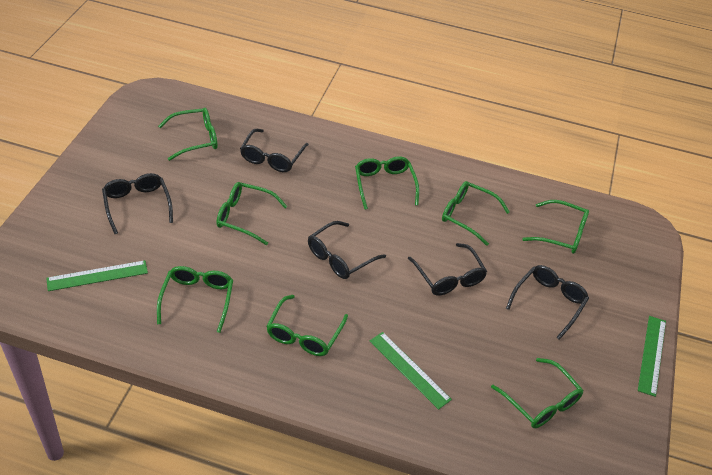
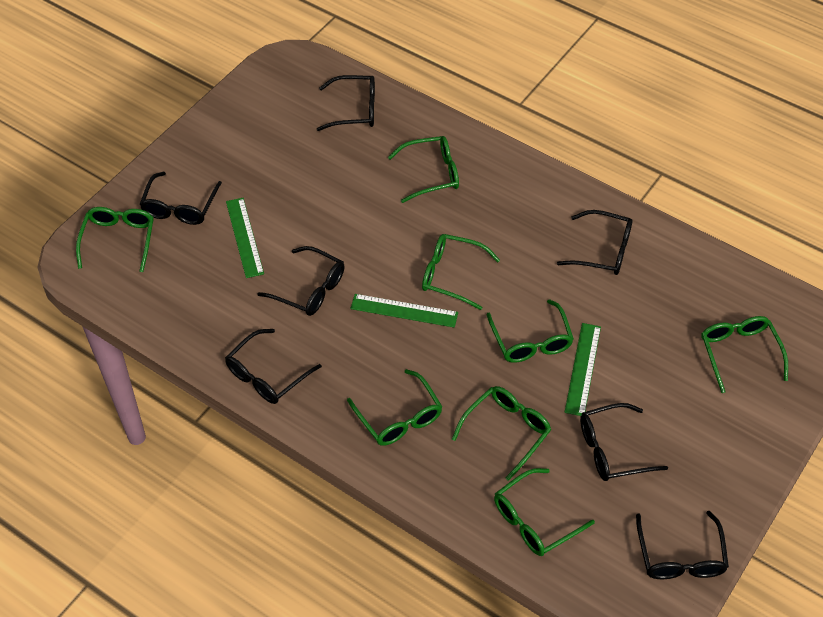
black glasses: [102,173,173,234] [240,129,309,172] [308,221,386,279] [408,243,487,296] [506,265,589,340] = 5 -> [140,172,222,225] [225,329,322,404] [257,246,345,316] [317,75,375,131] [557,210,633,275] [580,403,668,481] [636,511,729,579] = 7

